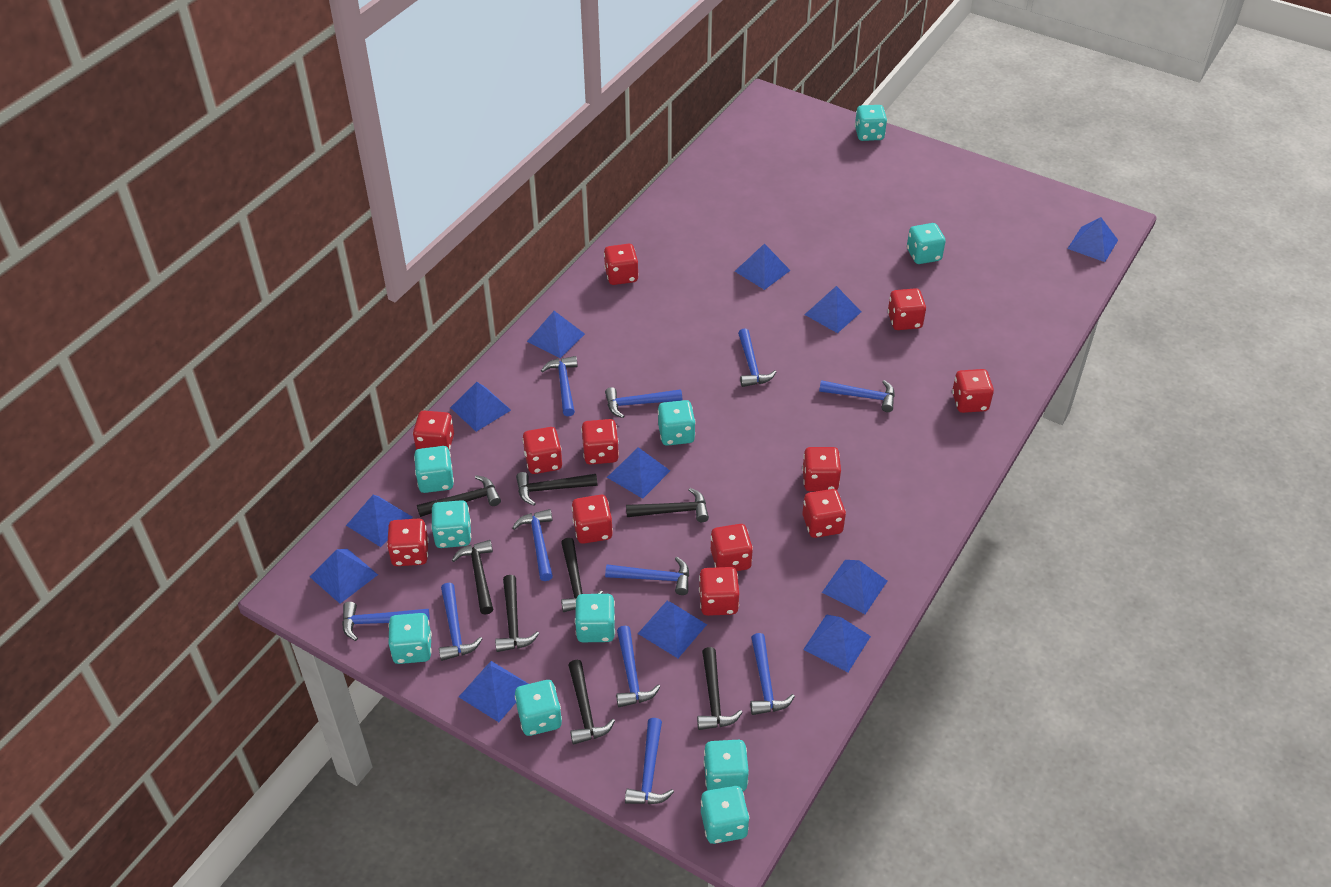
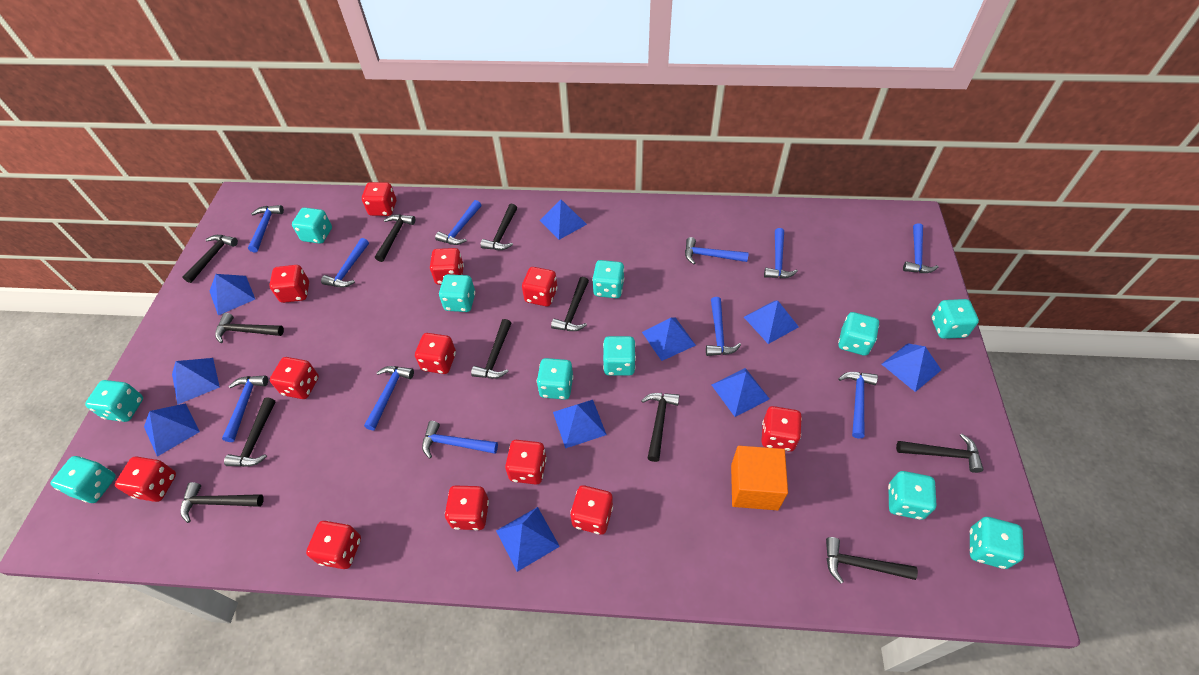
black hammer: [417,475,501,517] [452,540,493,615] [495,575,539,652] [516,472,598,506] [561,538,603,612] [568,660,615,745] [626,488,709,522] [697,647,743,730] = 8 -> [180,482,263,523] [183,235,238,283] [215,313,284,343] [224,397,275,467] [375,214,415,262] [471,319,511,378] [480,204,517,250] [551,277,589,331] [641,393,680,462] [826,537,918,584] [896,434,984,473] = 11
blue pyramid: [310,549,378,604] [346,495,412,547] [450,382,511,432] [459,661,528,722] [527,311,585,358] [607,447,670,499] [638,601,707,658] [735,244,791,290] [803,614,871,672] [805,286,862,333] [822,560,887,614] [1068,217,1118,262] = 12 -> [144,403,200,457] [172,358,220,405] [210,274,255,315] [496,507,560,572] [540,200,587,240] [553,400,607,448] [642,317,696,361] [712,368,770,417] [744,300,799,344] [882,343,941,392] = 10
orange cube: none = 0 -> [731,446,788,510] = 1
turquoise dice: [388,613,432,664] [414,446,454,493] [431,500,471,548] [515,680,562,736] [575,594,615,642] [658,400,696,446] [701,786,750,844] [704,740,749,791] [855,105,887,141] [907,223,946,264] = 10 -> [51,456,116,503] [85,380,143,422] [292,208,332,244] [439,274,475,312] [537,358,573,400] [592,260,624,298] [603,336,636,376] [838,312,879,356] [888,471,936,520] [932,299,979,339] [970,517,1024,569] = 11

